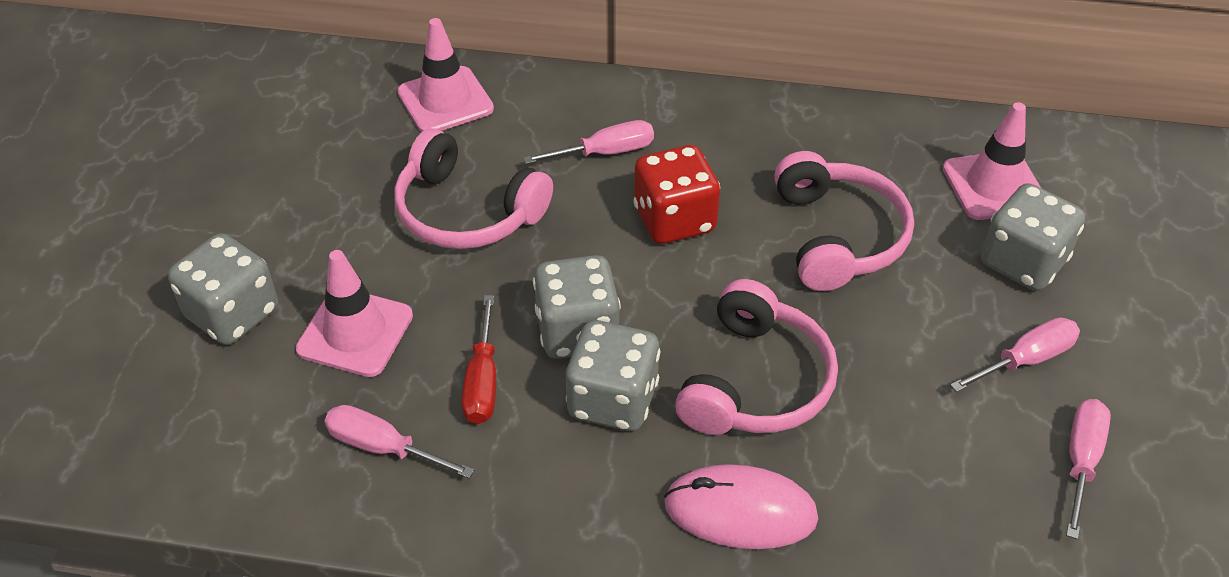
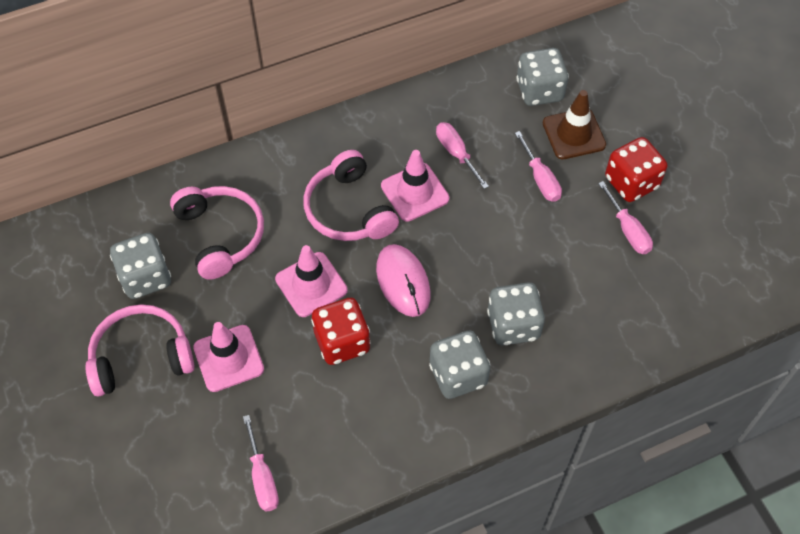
brown traffic cone: none = 0 -> [543,90,606,159] = 1
red dice: [633,145,720,244] = 1 -> [311,298,371,365] [605,137,667,202] = 2
red screwdriver: [462,295,496,424] = 1 -> none = 0

